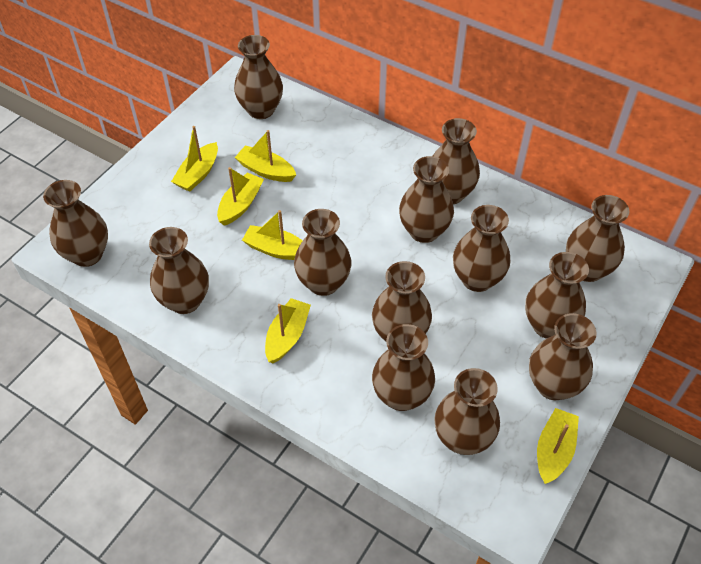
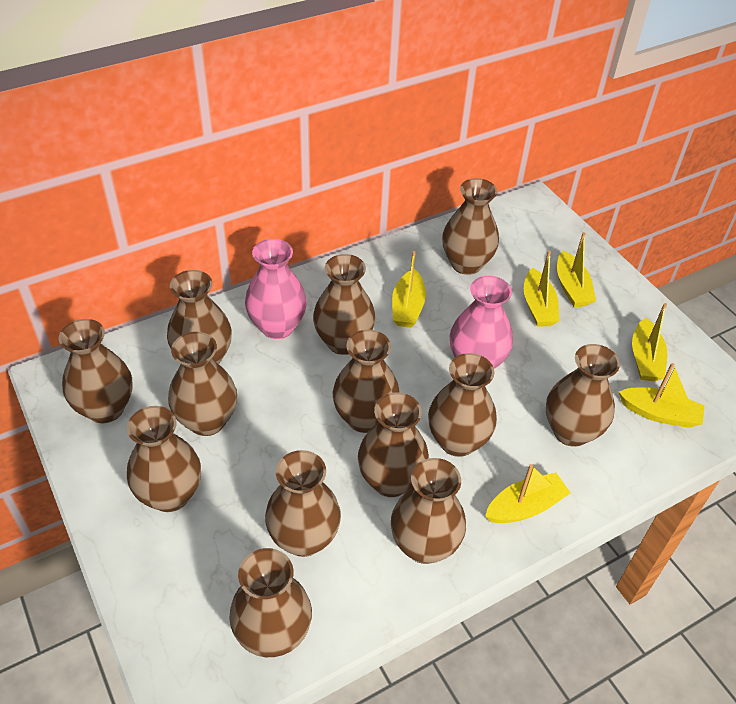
pink vase: none = 0 -> [245,239,307,339] [450,276,513,369] = 2

